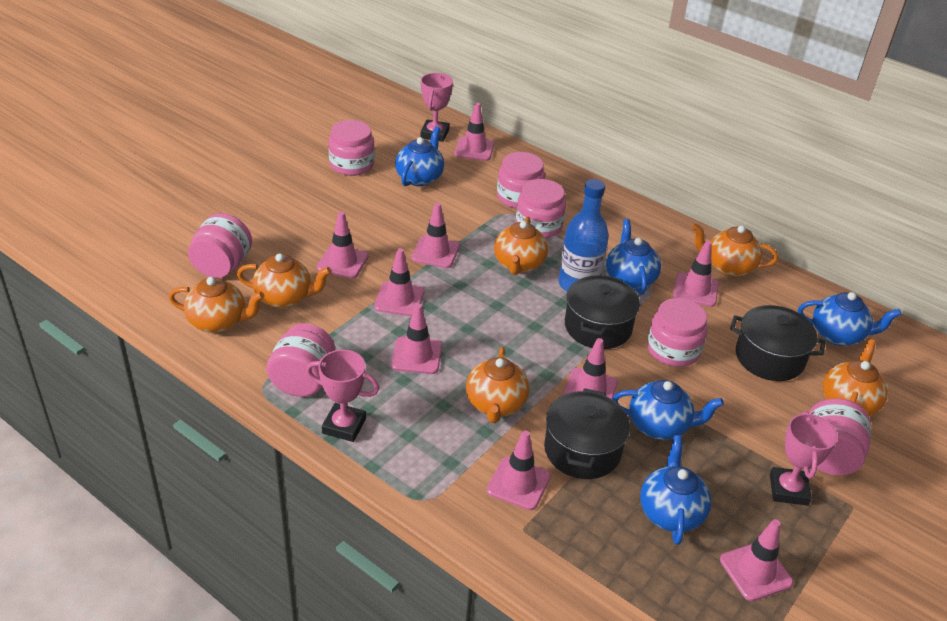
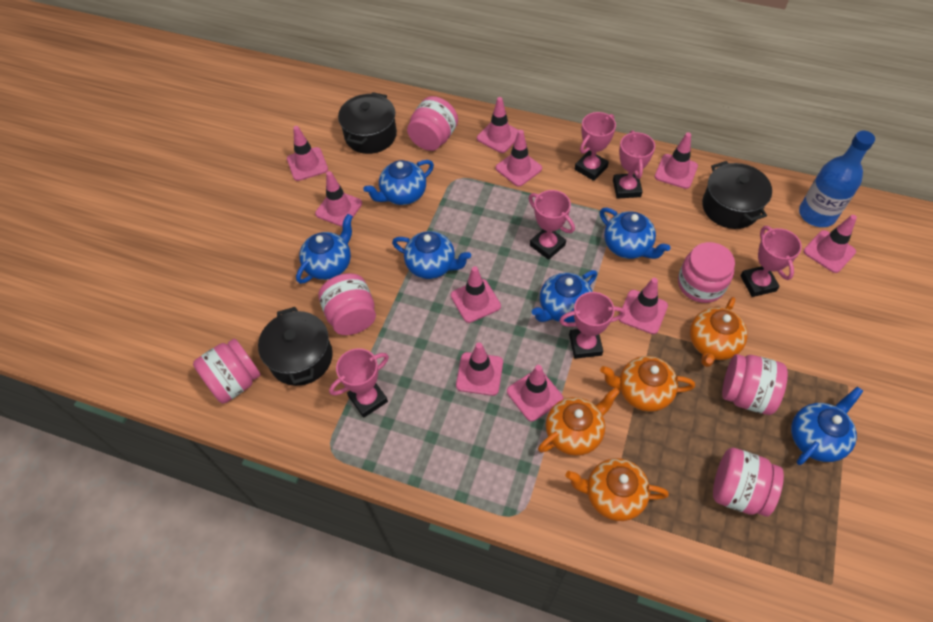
blue teapot: [395,126,444,186] [606,219,661,295] [612,380,724,440] [640,435,711,545] [798,292,902,346] = 5 -> [296,214,353,284] [363,160,434,205] [392,231,471,279] [532,270,597,323] [600,207,671,259] [791,387,863,465] = 6
orange teapot: [169,277,264,333] [237,253,331,308] [466,347,529,423] [494,217,548,275] [692,224,778,277] [823,339,888,416] = 6 -> [538,387,620,456] [566,458,669,521] [600,356,695,412] [690,297,748,367] = 4
pink jar: [188,213,252,278] [266,323,335,397] [328,120,375,176] [497,152,545,209] [516,179,566,238] [647,298,708,367] [809,398,871,475] = 7 -> [193,338,261,404] [318,273,376,335] [407,96,458,151] [678,242,735,303] [713,447,784,516] [722,354,788,415] = 6
pink traffic cone: [317,212,369,278] [374,248,424,316] [391,304,442,374] [411,203,460,268] [454,103,494,161] [487,431,551,510] [563,338,618,399] [673,240,719,307] [720,519,793,601] = 9 -> [287,126,328,181] [315,171,362,227] [451,266,501,323] [456,343,503,396] [477,97,519,153] [496,130,542,187] [507,365,563,421] [619,278,668,334] [655,132,698,189] [803,215,857,273] = 10
pink trophy: [306,350,379,442] [420,73,453,142] [770,411,838,506] = 3 -> [329,348,389,418] [529,190,575,260] [559,292,625,359] [575,112,616,181] [613,131,655,199] [740,226,802,297] = 6

